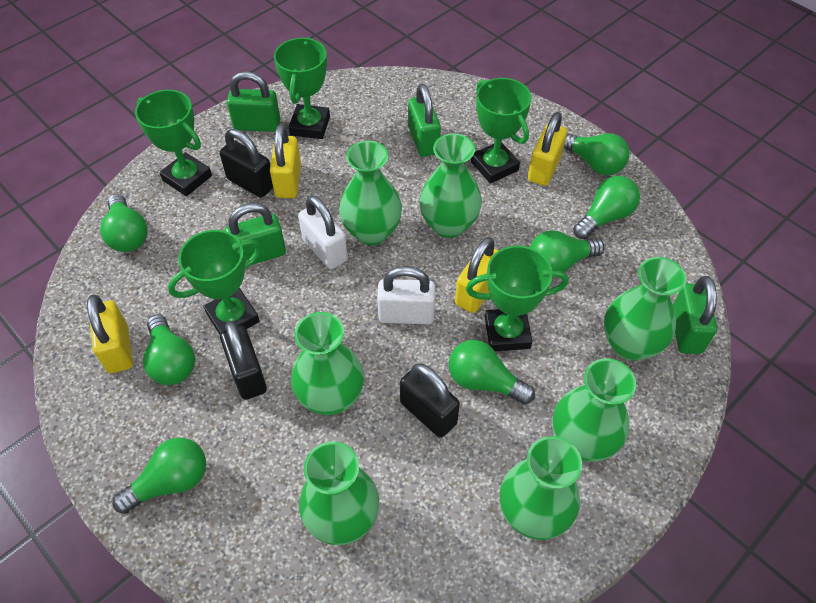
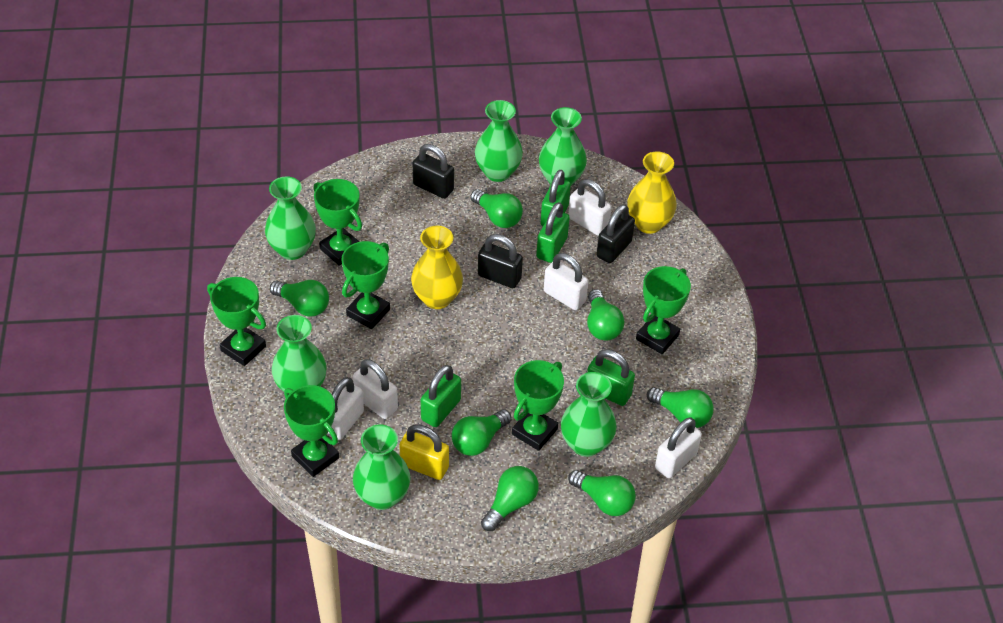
green trophy: [135,90,212,196] [168,230,262,335] [274,37,330,139] [466,246,568,351] [471,78,532,184] = 5 -> [207,277,266,366] [284,385,339,477] [314,179,362,266] [341,241,390,329] [512,360,564,451] [636,266,691,354] = 6
green vase: [291,312,364,415] [299,441,379,545] [339,141,402,245] [419,133,482,238] [500,436,582,540] [553,358,636,462] [604,257,686,361] = 7 -> [265,176,316,260] [272,315,327,392] [353,424,411,510] [475,100,523,182] [539,107,587,186] [561,372,617,457] = 6
white padlock: [298,195,348,269] [377,266,435,324] = 2 -> [326,377,364,440] [353,359,398,419] [544,253,589,310] [568,179,612,236] [655,418,702,478] = 5
yellow padlock: [87,295,133,373] [270,124,301,198] [455,237,499,313] [528,112,567,186] = 4 -> [399,424,449,480] = 1
yellow vase: none = 0 -> [411,226,463,309] [627,151,677,234] = 2

